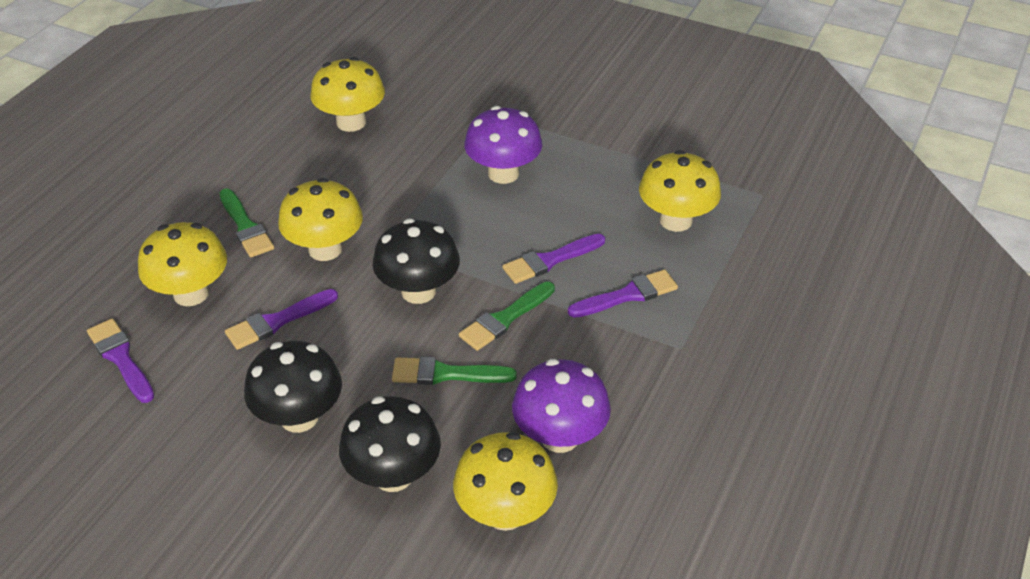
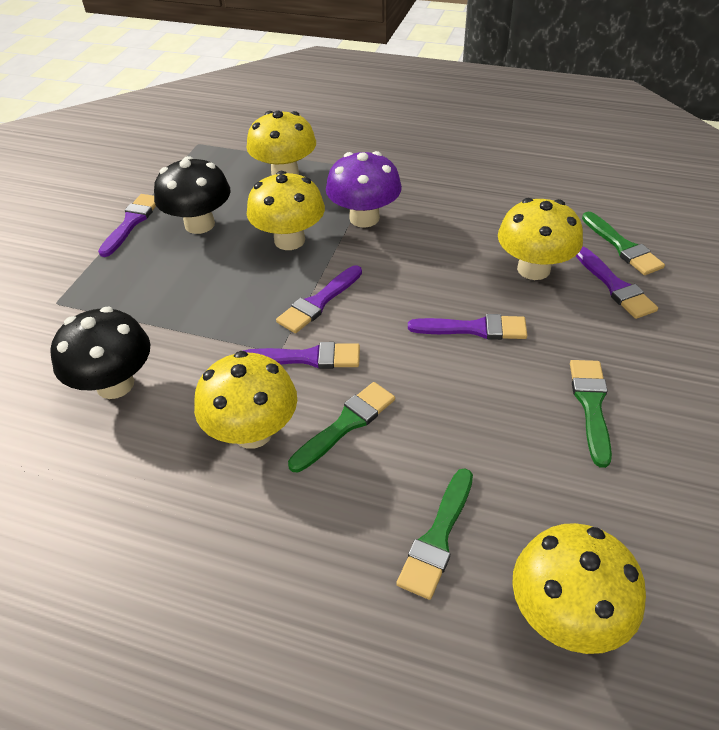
black mushroom: [244,341,342,433] [339,396,441,492] [372,219,460,304] = 3 -> [51,307,150,399] [154,156,231,234] = 2
green brush: [219,188,274,257] [392,357,517,385] [459,282,555,351] = 3 -> [288,382,395,472] [396,468,473,600] [570,360,612,468] [582,212,665,275] = 4
purple brush: [87,318,154,403] [225,289,338,350] [502,234,605,284] [568,270,678,318] = 4 -> [98,194,156,257] [243,342,360,369] [276,265,362,333] [408,314,527,340] [576,247,658,319] = 5
purple mushroom: [464,106,542,184] [512,359,611,453] = 2 -> [326,151,402,228] = 1

